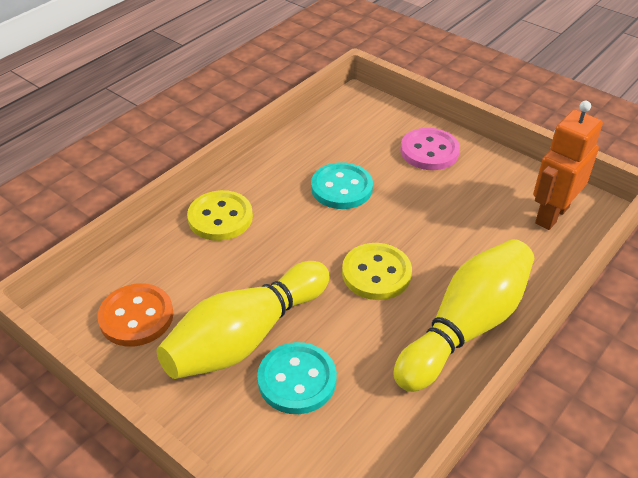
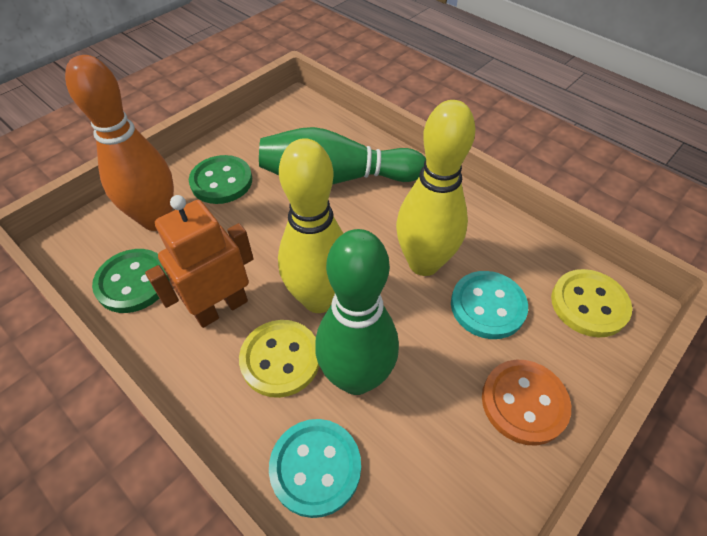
green bowling pin: none = 0 -> [259,127,426,185] [315,229,399,395] = 2
green button: none = 0 -> [92,249,170,313] [189,155,252,204] = 2
orange bowling pin: none = 0 -> [65,55,174,231] = 1
pink button: [401,128,460,170] = 1 -> none = 0

